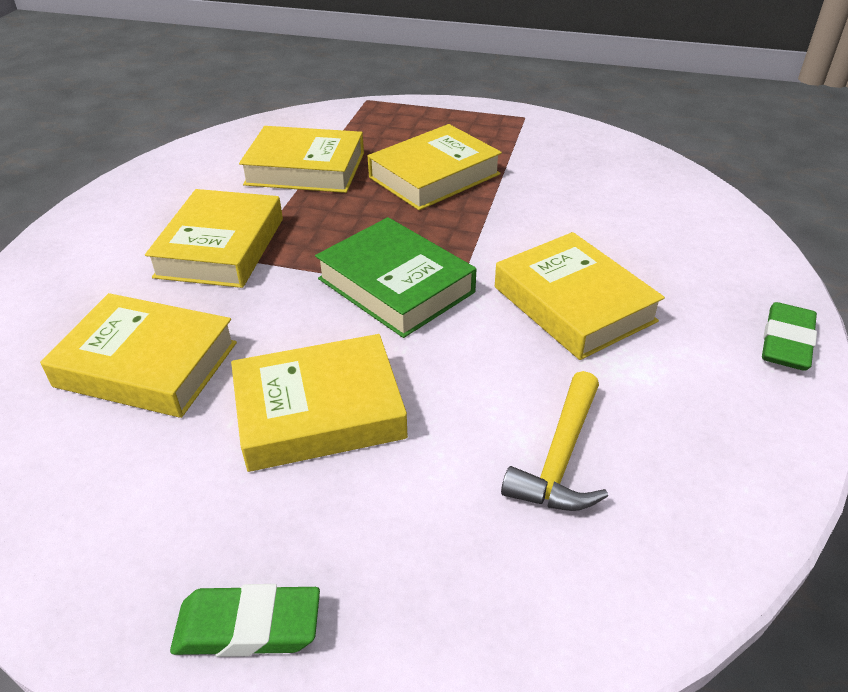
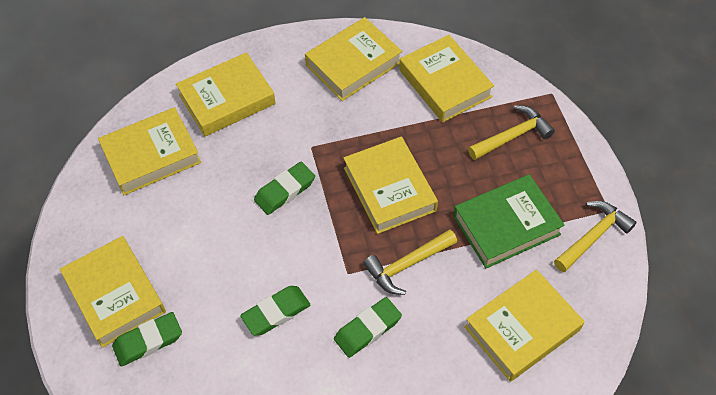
green eraser: [170,584,320,657] [762,302,817,371] = 2 -> [112,312,182,367] [240,286,310,335] [254,162,315,215] [334,297,402,358] = 4
yellow book: [40,293,237,418] [145,189,283,288] [231,334,408,472] [239,126,364,193] [368,124,502,210] [495,232,665,360] = 6 -> [60,236,166,348] [98,107,201,195] [176,52,276,137] [305,17,402,101] [343,137,438,234] [399,35,494,123] [464,269,585,382] = 7
yellow hammer: [501,371,608,511] = 1 -> [363,229,457,295] [468,105,555,160] [554,201,637,272] = 3

